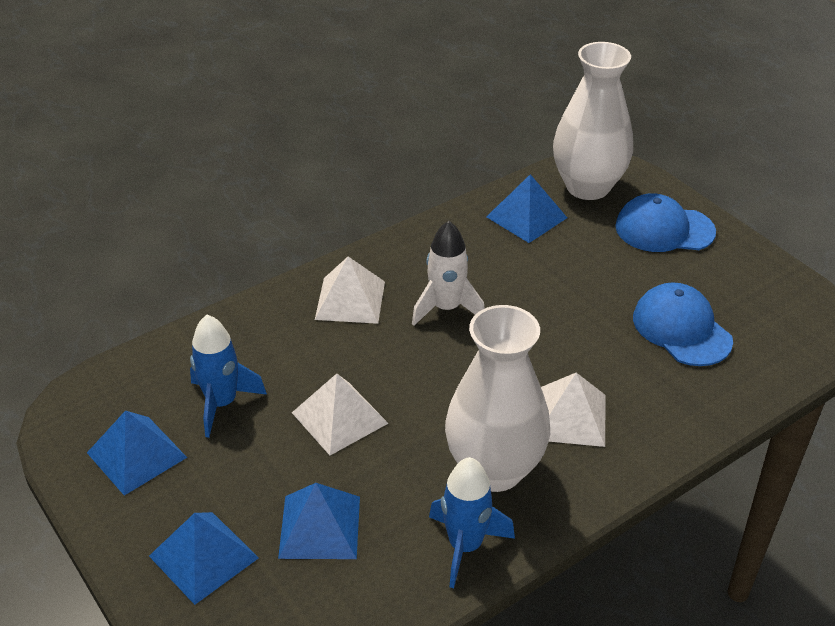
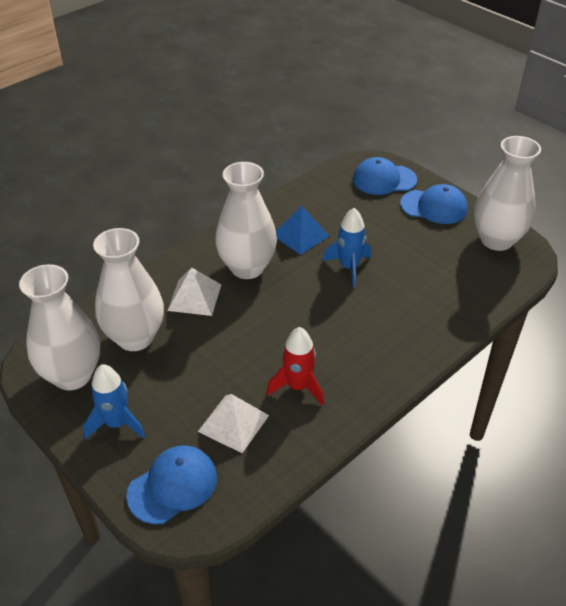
blue cap: [615,193,716,252] [633,282,733,366] = 2 -> [126,446,217,524] [353,157,417,195] [400,184,468,224] = 3
blue pyramid: [87,410,187,496] [149,512,259,605] [278,483,360,559] [486,174,567,243] = 4 -> [276,206,330,255] = 1
red rocket: none = 0 -> [266,327,324,405] = 1
white pyramid: [292,374,389,455] [315,256,385,324] [541,373,605,447] = 3 -> [168,267,221,316] [198,394,269,453] = 2
white rocket: [412,221,485,326] = 1 -> none = 0
white vase: [445,305,550,492] [553,42,633,200] = 2 -> [19,264,100,390] [93,228,164,351] [215,162,277,279] [474,136,541,251] = 4

